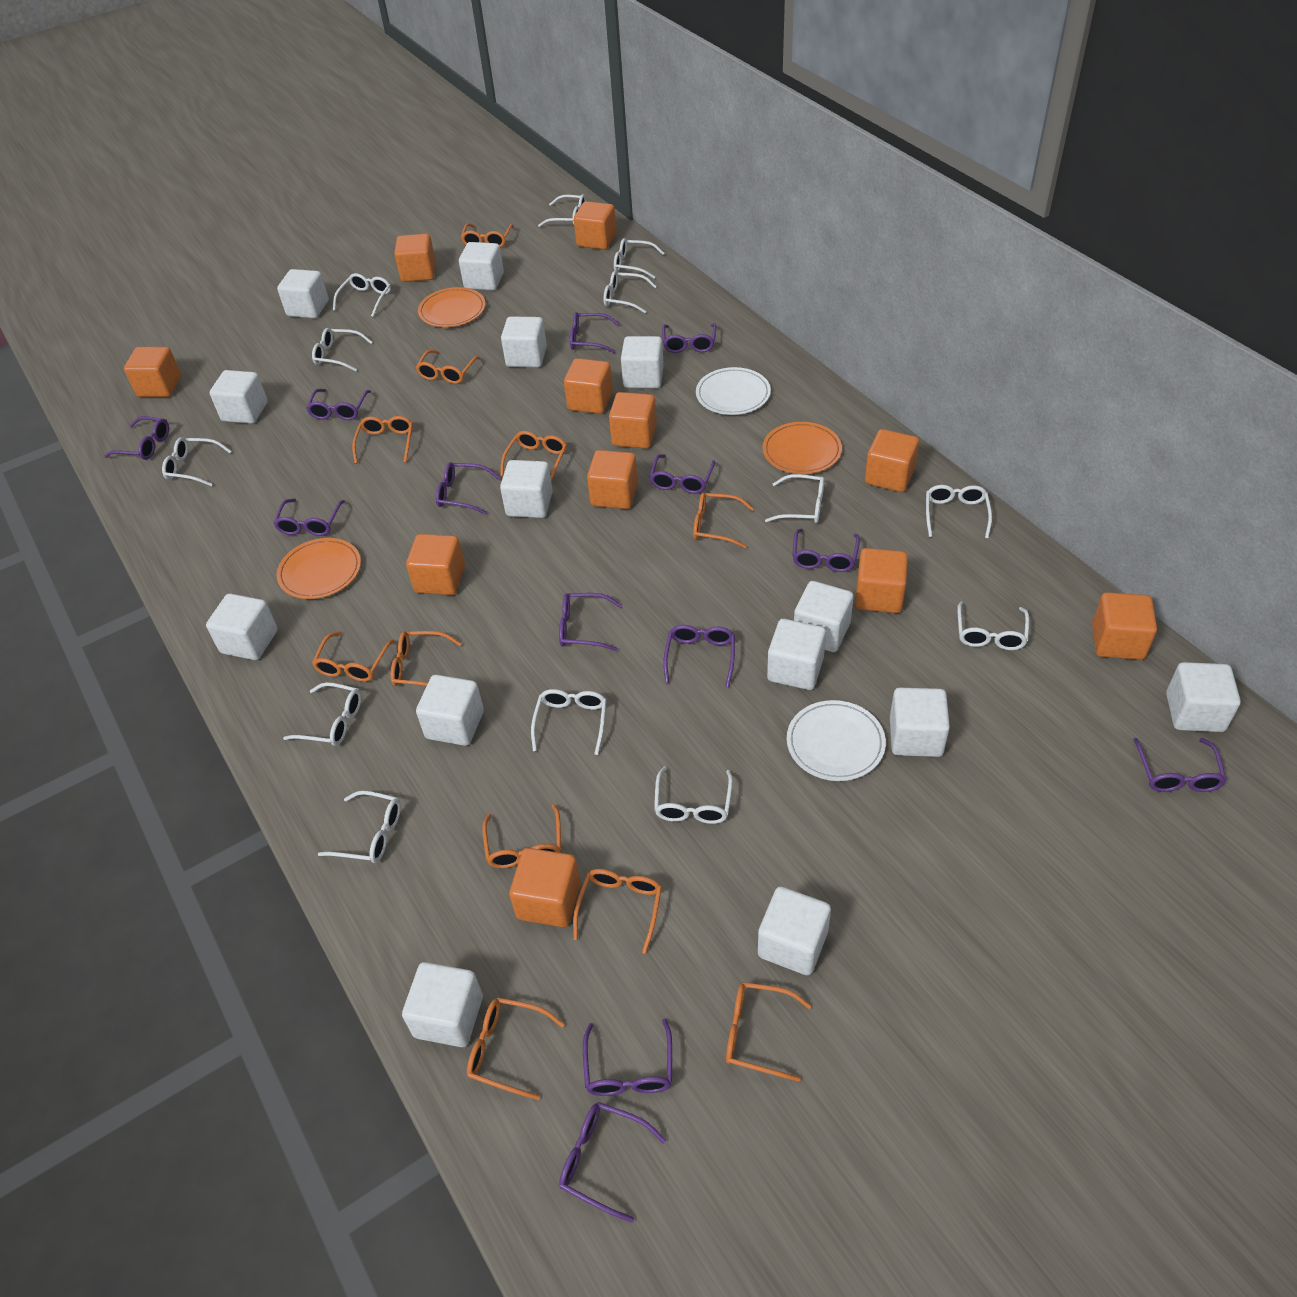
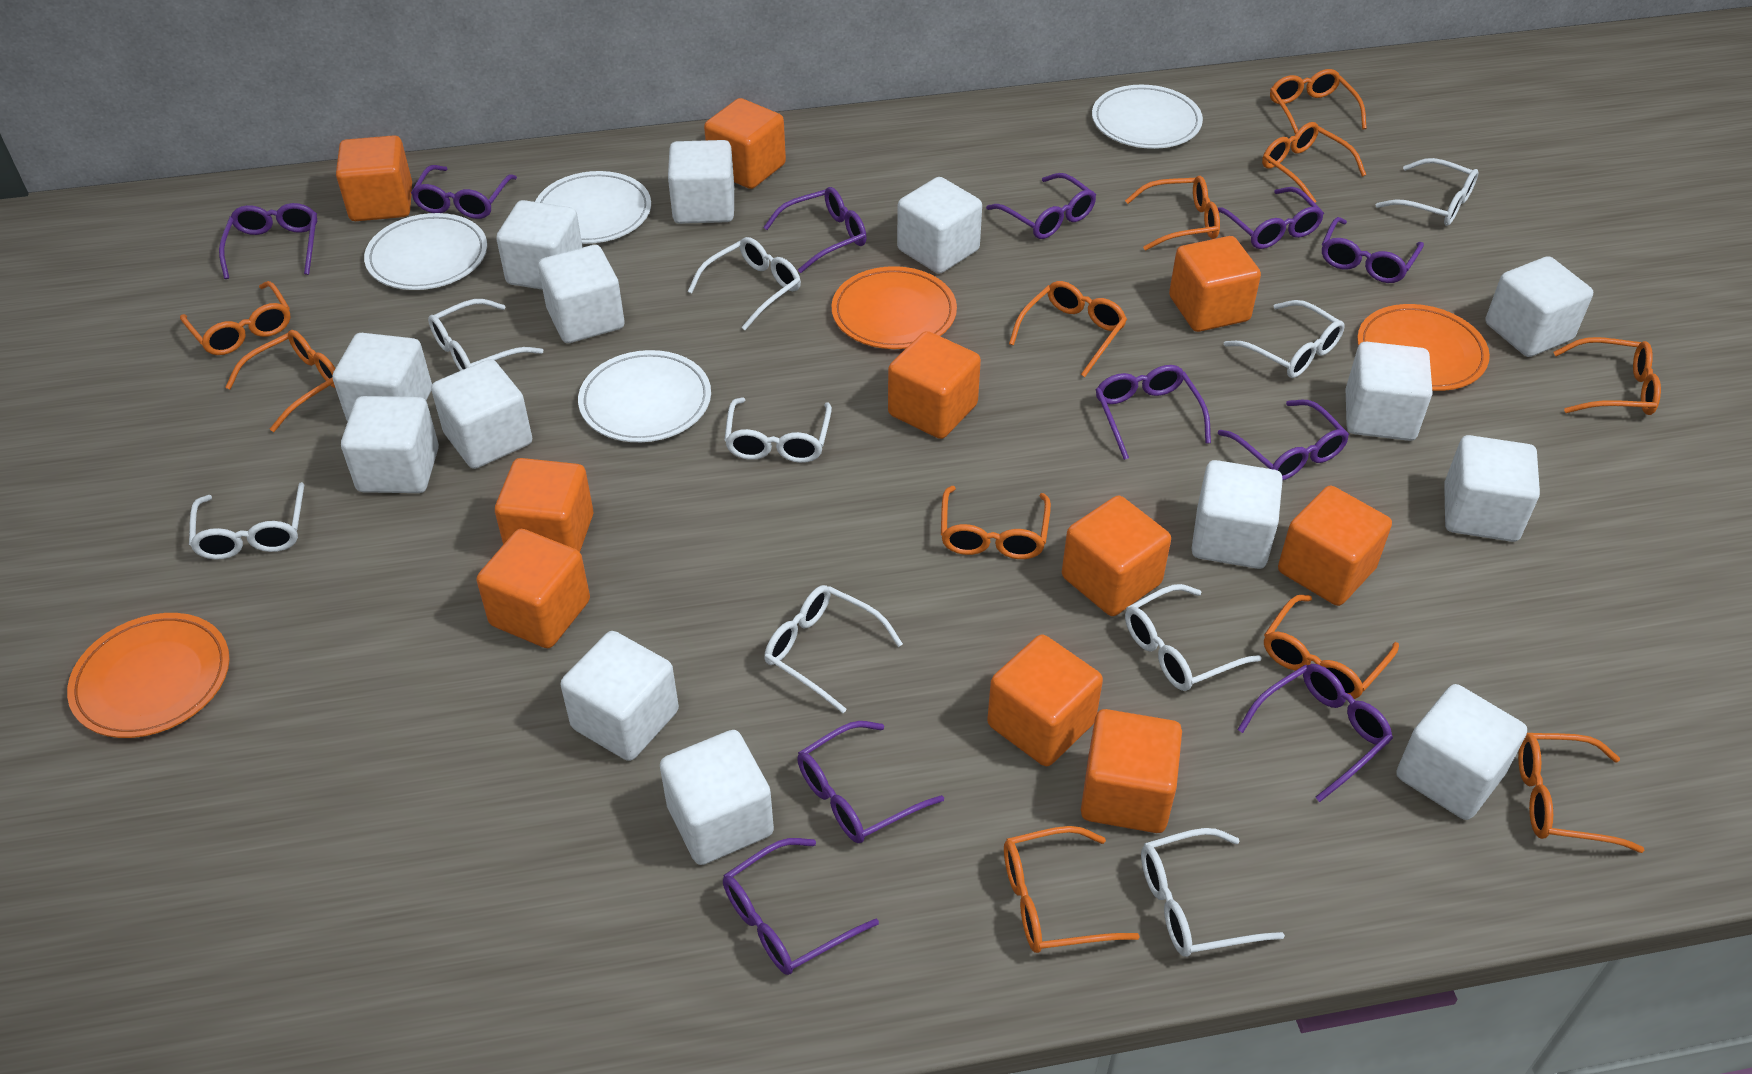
orange cube: [124,347,181,397] [394,234,436,282] [406,534,465,595] [509,848,580,927] [564,358,613,414] [574,201,616,250] [587,450,638,509] [609,392,657,449] [855,548,908,613] [865,429,919,492] [1092,592,1157,660] = 11 -> [336,135,412,221] [476,529,590,648] [495,458,593,552] [704,98,786,189] [888,331,981,439] [987,635,1103,766] [1062,496,1171,616] [1081,709,1182,833] [1169,236,1261,332] [1278,486,1392,606] = 10
purple glasses: [104,416,169,460] [273,499,345,536] [306,389,371,420] [436,462,500,515] [559,593,622,651] [559,1102,666,1223] [570,312,620,353] [583,1018,672,1096] [649,454,715,494] [662,323,716,353] [664,625,735,687] [792,529,860,572] [1133,738,1227,792] = 13 -> [219,203,317,279] [411,165,517,219] [723,838,879,975] [763,187,867,273] [797,721,944,843] [986,173,1096,239] [1096,365,1211,460] [1218,187,1324,249] [1218,400,1349,480] [1237,664,1393,802] [1322,217,1424,283] = 11
white glasses: [162,437,232,486] [283,682,361,746] [312,328,373,371] [318,791,401,863] [333,273,391,317] [531,689,607,755] [538,194,586,227] [603,271,657,313] [614,238,664,279] [654,766,733,824] [765,474,825,523] [926,485,992,539] [957,602,1029,650] = 13 -> [189,482,304,560] [428,299,543,371] [688,237,801,330] [724,397,832,463] [764,585,903,713] [1125,584,1262,691] [1141,828,1285,957] [1224,300,1345,378] [1376,158,1479,226] = 9
white plate: [696,367,771,415] [787,700,886,781] = 2 -> [364,213,487,290] [535,171,651,244] [578,350,711,442] [1092,85,1203,149] = 4

